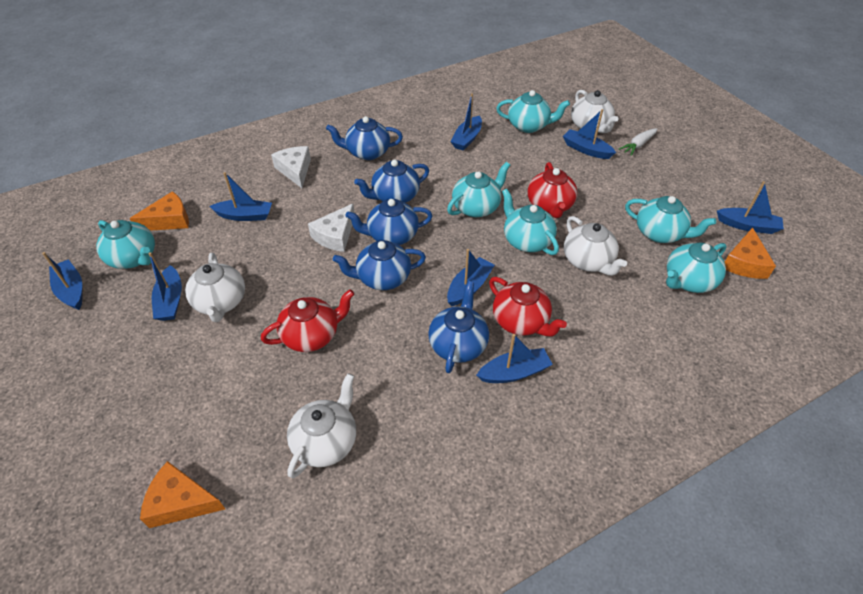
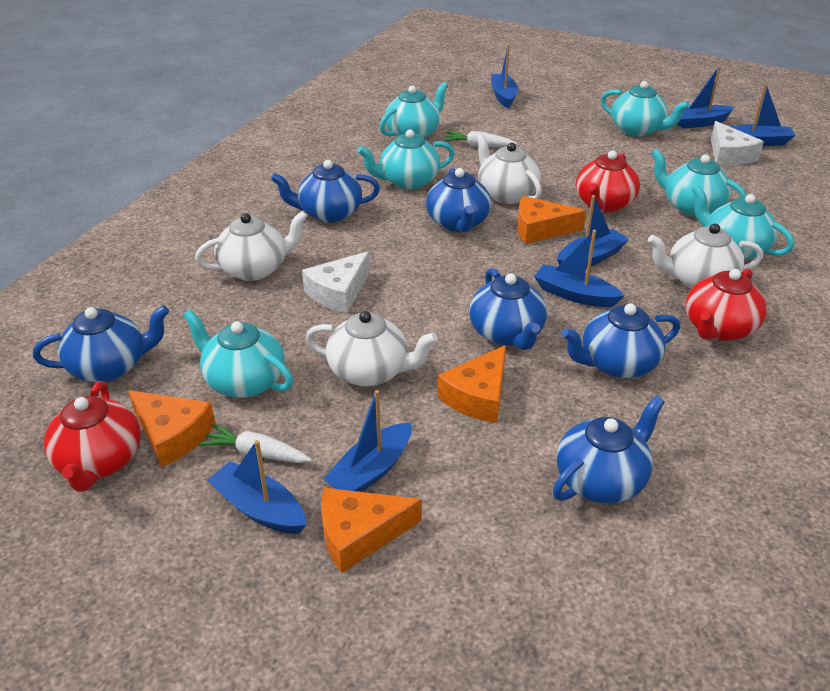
blue boat: [42,252,82,310] [148,252,182,321] [209,172,272,221] [447,249,495,306] [451,93,482,150] [476,334,553,383] [563,109,616,159] [717,181,784,234] = 8 -> [207,440,307,534] [323,390,412,492] [491,44,518,108] [534,230,625,307] [557,195,629,267] [672,65,734,129] [730,83,796,146] = 7
blue teapot: [326,116,403,160] [333,240,426,290] [345,199,432,245] [354,159,429,203] [428,281,489,373] = 5 -> [33,305,169,382] [271,160,380,223] [426,168,491,232] [469,268,547,350] [553,396,665,504] [562,303,680,378] = 6
orange cheese: [130,191,189,231] [140,461,225,528] [725,227,776,279] = 3 -> [128,390,216,467] [321,488,422,573] [437,345,506,423] [517,196,586,244] = 4
white carrot: [619,128,657,156] = 1 -> [199,424,312,463] [444,131,517,147] = 2

